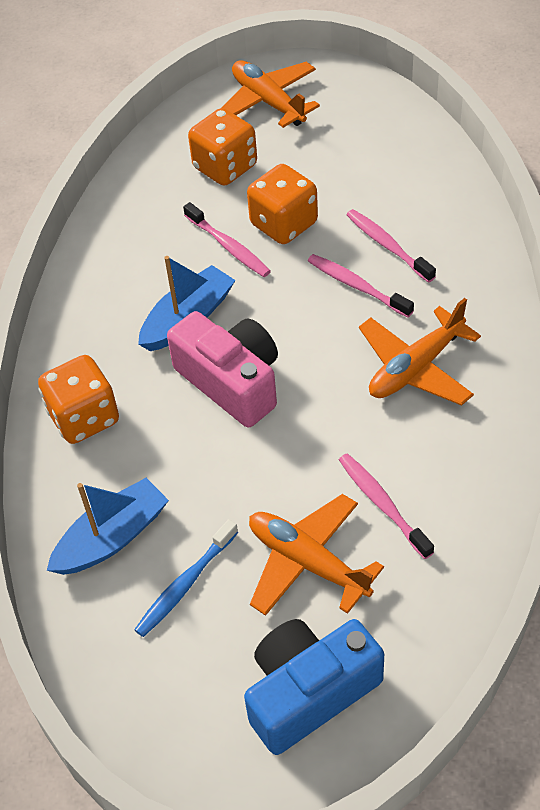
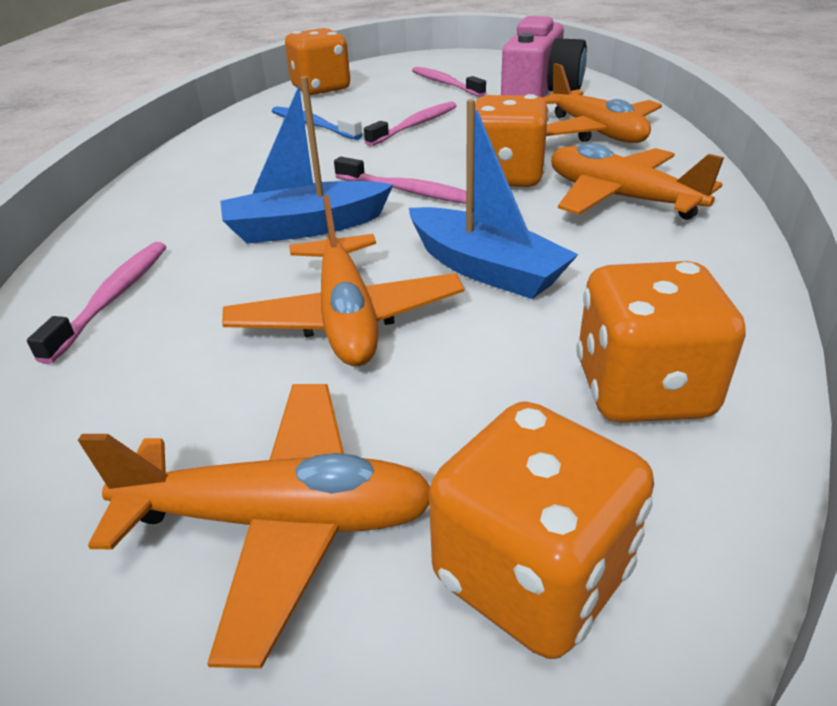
blue camera: [244,619,384,755] = 1 -> none = 0
orange dice: [38,355,119,444] [188,108,257,186] [247,164,318,244] = 3 -> [285,28,350,96] [429,401,654,659] [475,94,549,187] [576,261,745,422] = 4
orange plane: [221,61,320,128] [249,494,384,616] [359,298,481,406] = 3 -> [78,384,430,669] [222,195,464,366] [542,63,662,143] [551,143,724,220] = 4

